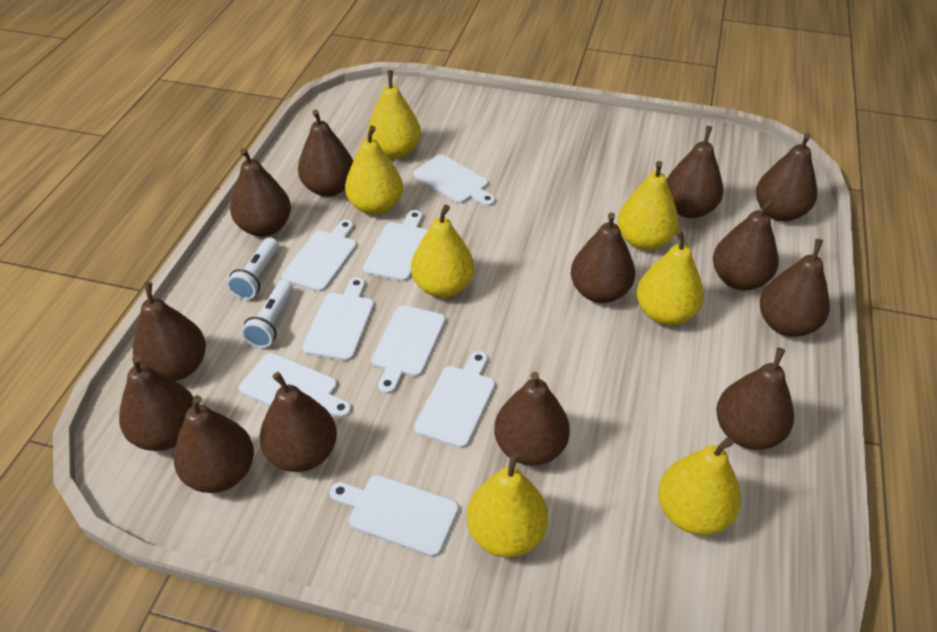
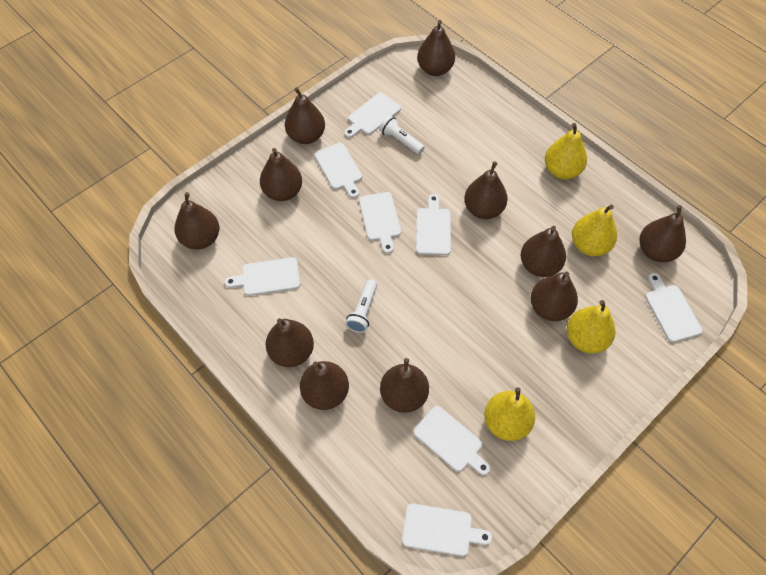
brown pear: [119,355,193,451] [133,282,206,381] [174,395,254,493] [230,148,291,237] [260,372,337,472] [298,110,353,197] [494,372,570,466] [571,212,635,303] [667,126,723,218] [713,198,779,290] [716,348,794,450] [756,133,817,221] [760,239,830,337] = 13 -> [175,192,219,249] [260,148,302,201] [266,318,314,367] [285,87,325,144] [300,361,349,410] [380,358,429,413] [417,20,455,76] [464,161,508,219] [521,226,566,277] [531,272,578,321] [639,205,686,262] = 11
yellow pear: [345,125,403,215] [367,70,421,159] [411,205,474,298] [466,452,548,557] [617,161,679,250] [637,229,704,325] [658,437,741,535] = 7 -> [484,387,535,441] [545,123,587,179] [567,300,615,354] [572,205,617,256] = 4

